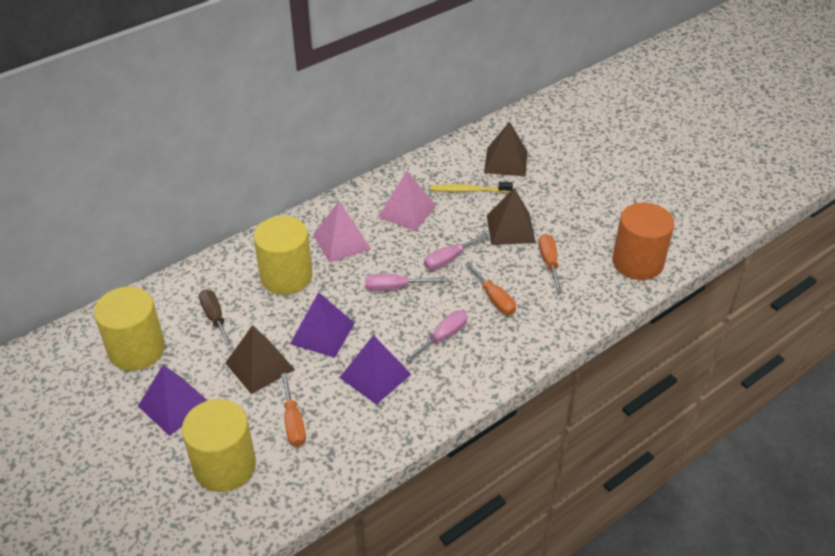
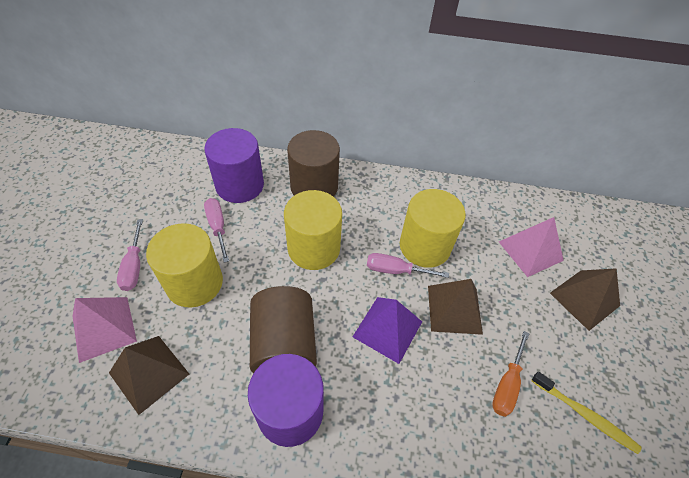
brown cylinder: none = 0 -> [250,286,317,373] [287,130,340,197] = 2
brown screwdriver: [199,289,233,349] = 1 -> none = 0
orange cylinder: [612,203,675,280] = 1 -> none = 0
orange screwdriver: [281,373,306,447] [465,262,516,315] [539,234,562,292] = 3 -> [492,331,530,417] = 1
purple cylinder: none = 0 -> [204,128,264,203] [248,354,324,447] = 2
purple pyramid: [138,365,208,436] [290,292,355,358] [339,335,411,405] = 3 -> [353,297,422,364] = 1

